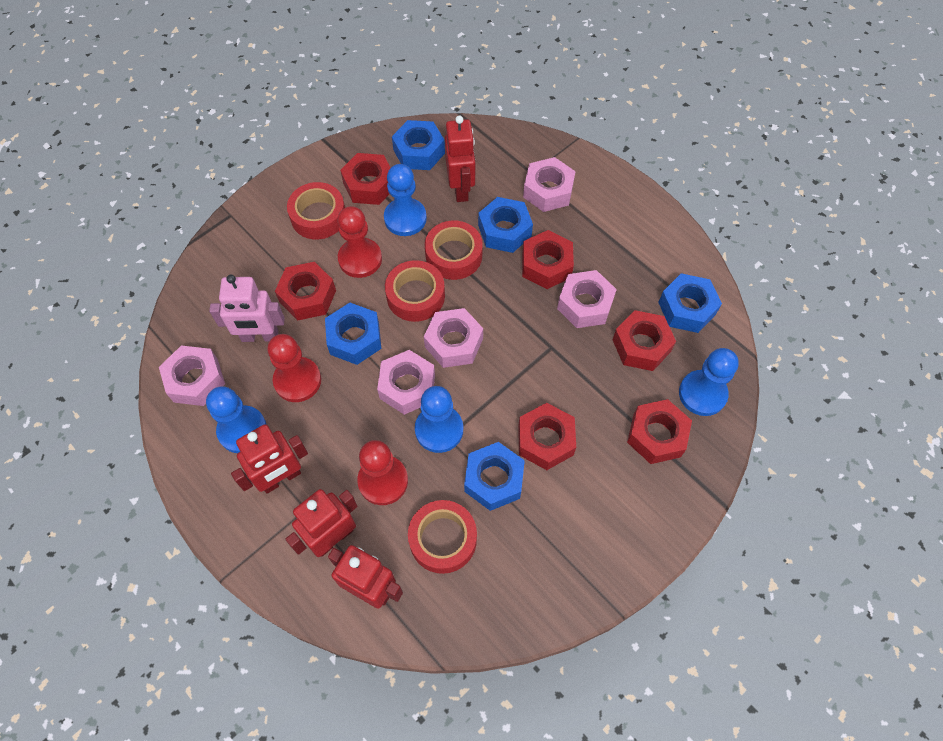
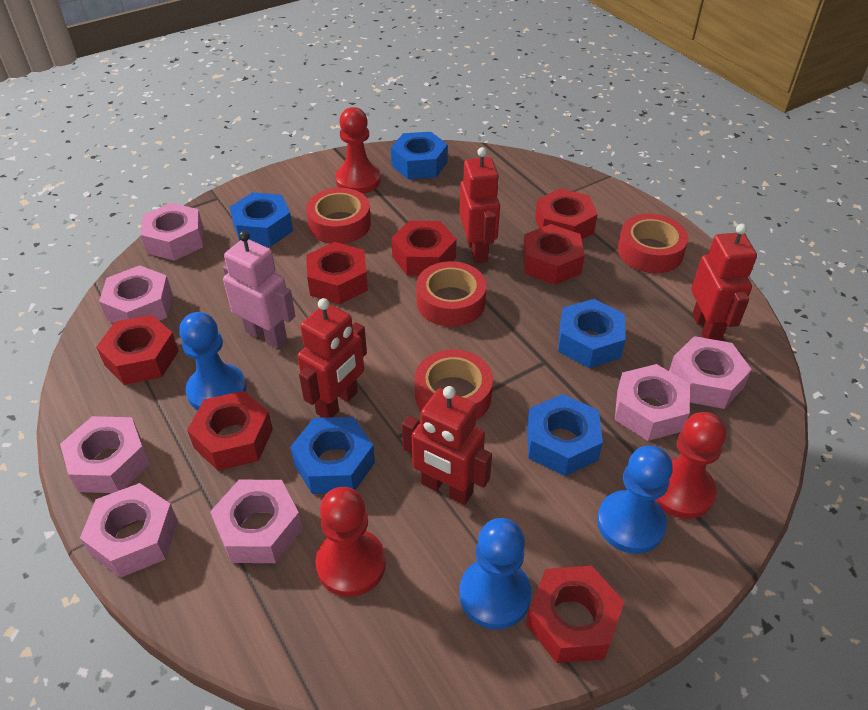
blue pawn: [206,386,267,453] [384,164,427,236] [415,386,463,453] [679,348,739,416] = 4 -> [179,312,247,410] [459,518,532,629] [597,446,673,554] = 3
pink nut: [159,345,225,406] [377,350,435,415] [424,308,483,368] [523,157,576,212] [557,270,617,328] = 5 -> [60,416,150,493] [80,483,178,577] [99,265,173,323] [141,203,203,261] [210,480,303,563] [615,364,690,441] [669,336,752,409] = 7
red nut: [275,262,336,321] [340,153,391,205] [518,403,576,470] [522,230,574,289] [613,310,676,371] [627,399,692,464] = 6 -> [96,315,179,385] [187,391,273,471] [306,242,368,304] [391,221,457,276] [523,224,585,285] [526,566,624,663] [535,189,598,239] = 7

